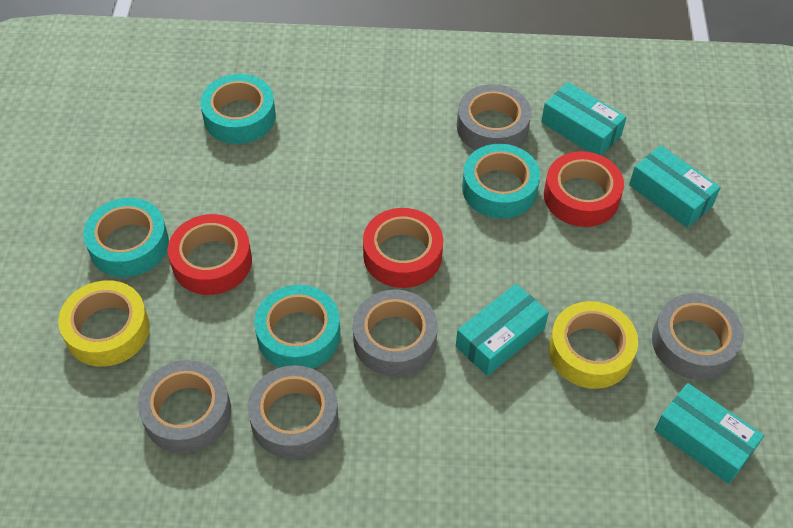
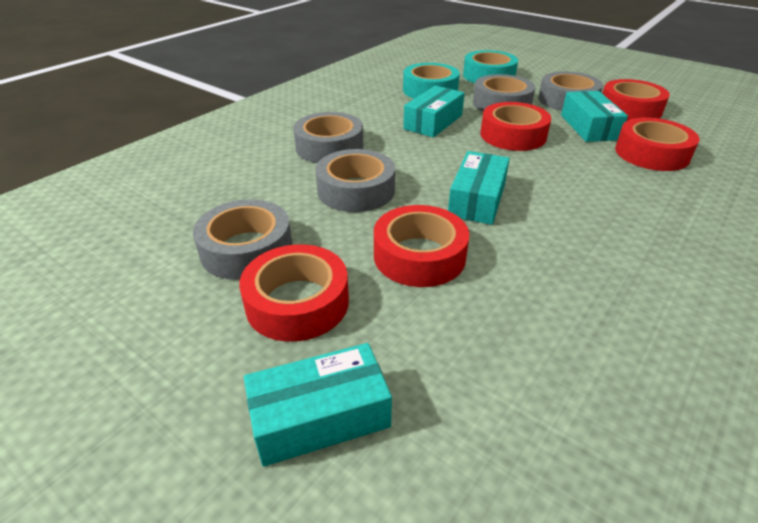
red tape: [168,214,252,295] [363,208,443,288] [544,151,624,227] = 3 -> [239,244,349,342] [374,205,469,287] [480,102,551,151] [602,79,670,121] [615,118,700,171] = 5
turquoise tape: [83,198,169,277] [200,74,276,144] [254,285,341,369] [462,144,540,219] = 4 -> [403,63,460,99] [463,50,518,83] = 2
yellow tape: [58,280,150,367] [549,301,638,389] = 2 -> none = 0

